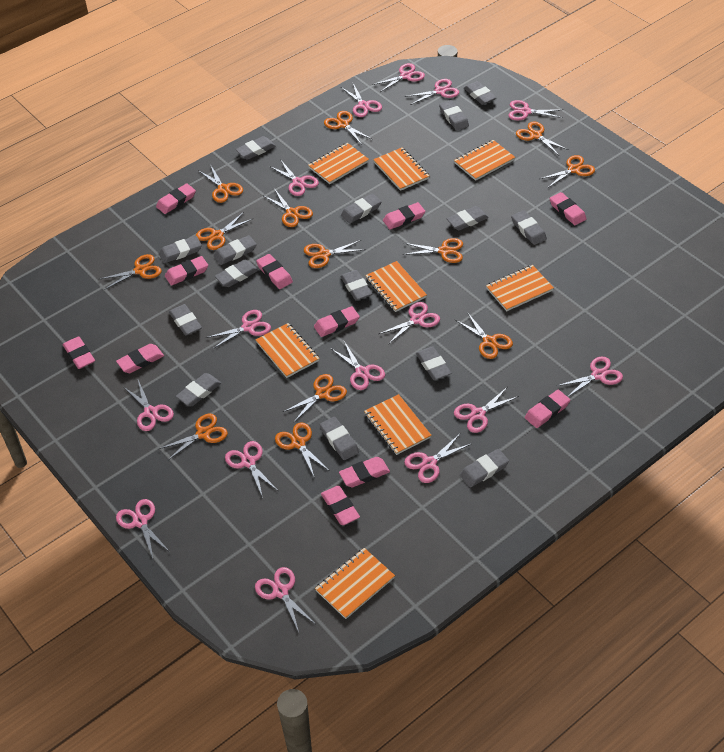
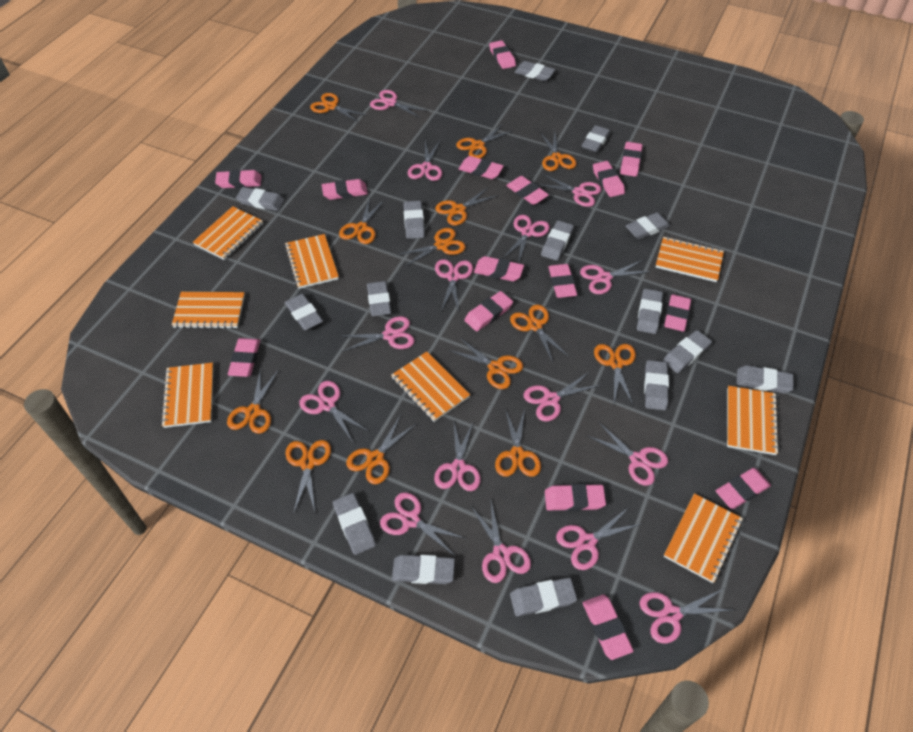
pink eraser: [63,336,95,369] [116,344,164,373] [156,183,196,214] [165,256,208,286] [256,254,293,289] [314,306,360,337] [321,486,360,525] [339,457,390,487] [383,202,425,230] [525,390,570,428] [549,192,587,225] = 11 -> [215,170,262,188] [228,338,260,377] [322,179,368,200] [459,156,504,179] [464,291,513,331] [474,256,524,281] [489,40,516,69] [506,176,549,205] [545,484,606,511] [548,264,577,298] [583,595,634,660] [593,161,625,197] [620,142,642,177] [664,294,691,332] [716,468,771,509] = 15

